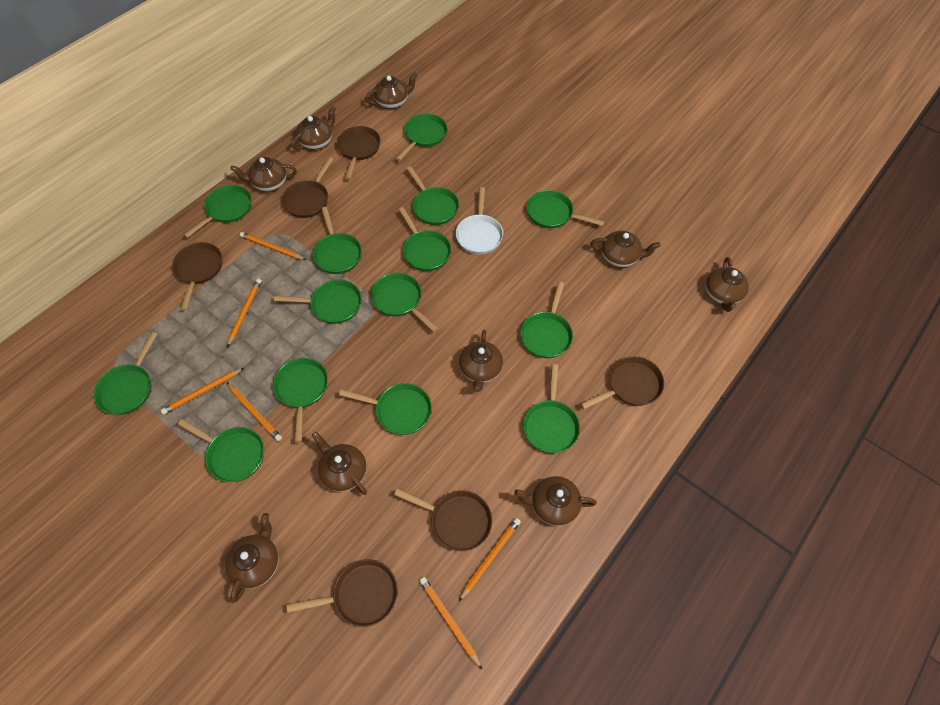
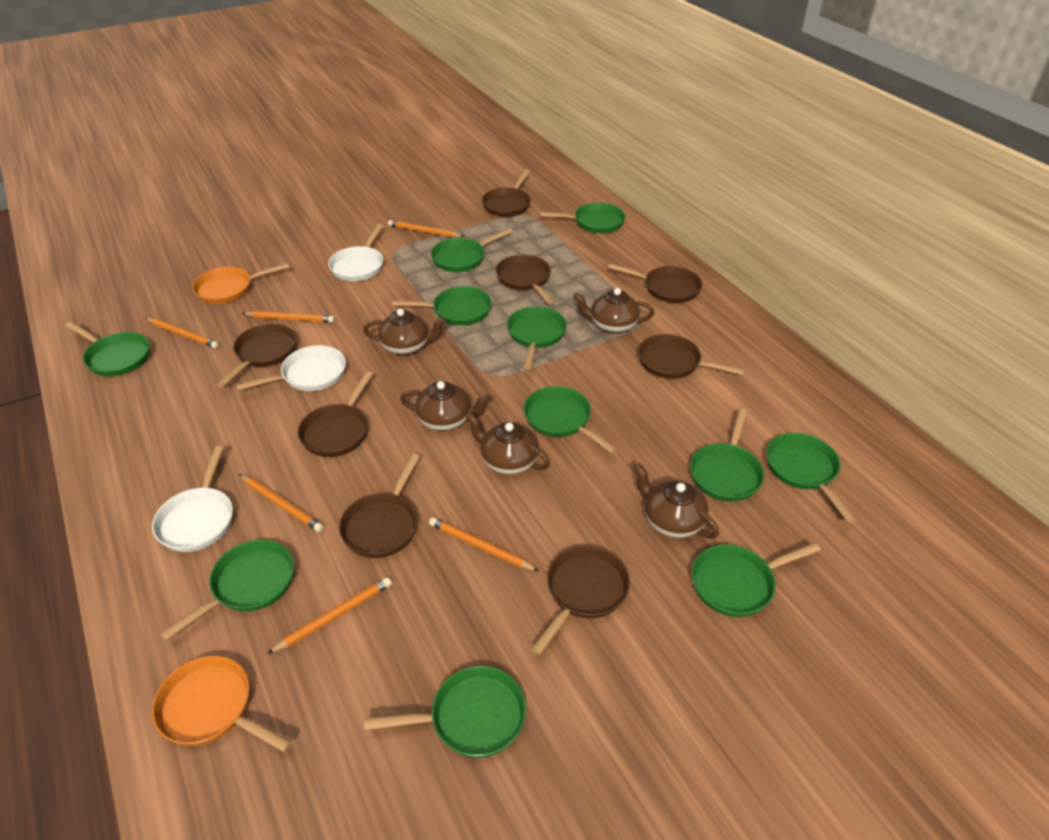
brown pan: [172,242,222,311] [282,157,333,218] [287,559,398,627] [337,126,381,179] [394,488,492,551] [581,356,664,409] = 6 -> [217,324,297,388] [298,371,373,457] [339,453,420,558] [482,170,531,217] [496,255,554,305] [531,546,630,655] [608,264,702,303] [638,334,745,379] = 8
brown teapot: [225,513,279,603] [230,157,297,191] [292,106,336,150] [312,432,367,495] [365,73,418,109] [459,330,503,392] [514,476,597,526] [590,231,661,267] [705,257,749,312] = 9 -> [363,309,446,355] [400,381,490,431] [466,412,550,474] [573,288,655,333] [634,463,719,539] = 5
green pan: [94,332,157,415] [178,419,264,482] [184,185,252,238] [273,358,328,442] [274,279,362,324] [313,207,362,274] [339,383,432,435] [371,273,438,332] [396,114,447,161] [399,207,451,271] [407,166,459,225] [521,282,573,358] [523,364,580,453] [527,190,604,228] = 14 -> [65,321,150,376] [160,540,294,641] [364,666,526,758] [392,286,492,325] [431,228,513,272] [507,306,567,369] [523,386,617,454] [540,203,626,233] [690,408,764,502] [691,542,821,617] [766,433,856,523] = 11
orange pan: none = 0 -> [152,656,292,752] [192,263,289,304] = 2
white pan: [456,187,503,254] = 1 -> [152,446,233,552] [236,345,346,391] [328,224,383,281] = 3

